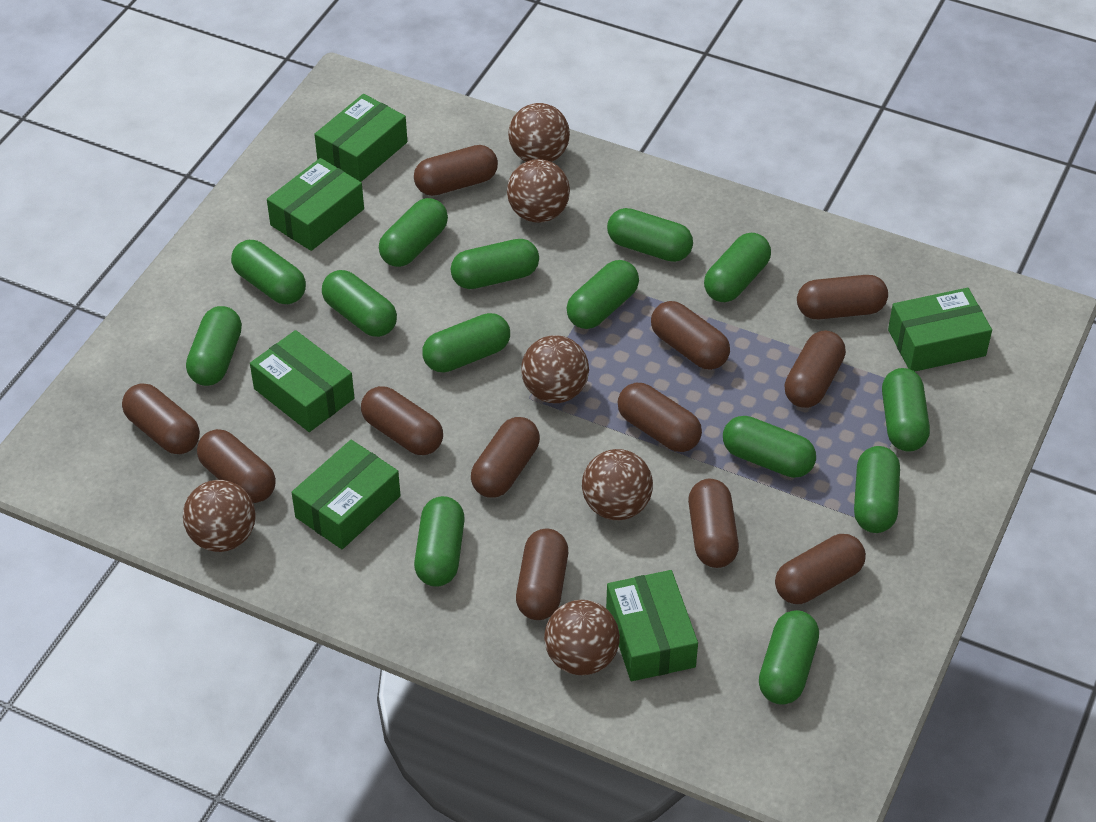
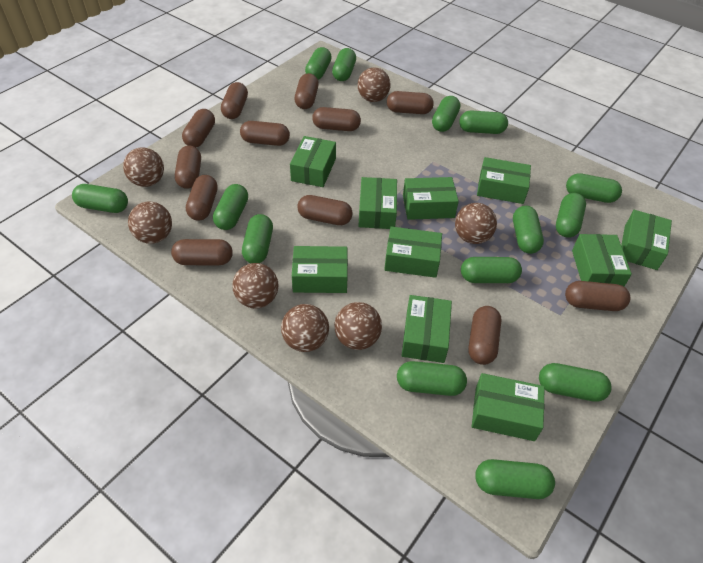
brown ball: [183,480,255,552] [507,159,570,223] [508,103,570,162] [521,335,589,403] [544,600,620,675] [582,449,653,520] = 6 -> [123,147,164,187] [128,201,172,244] [233,263,279,309] [281,304,329,352] [334,302,382,350] [358,67,390,102] [455,203,497,244] = 7
green box: [250,330,354,432] [267,158,364,251] [291,440,401,549] [314,94,407,182] [606,570,698,681] [888,288,992,372] = 6 -> [290,136,336,187] [292,246,348,293] [358,177,397,229] [384,226,442,278] [401,295,452,363] [403,177,459,220] [472,373,545,441] [477,157,531,204] [572,234,632,286] [621,210,672,270] = 10

